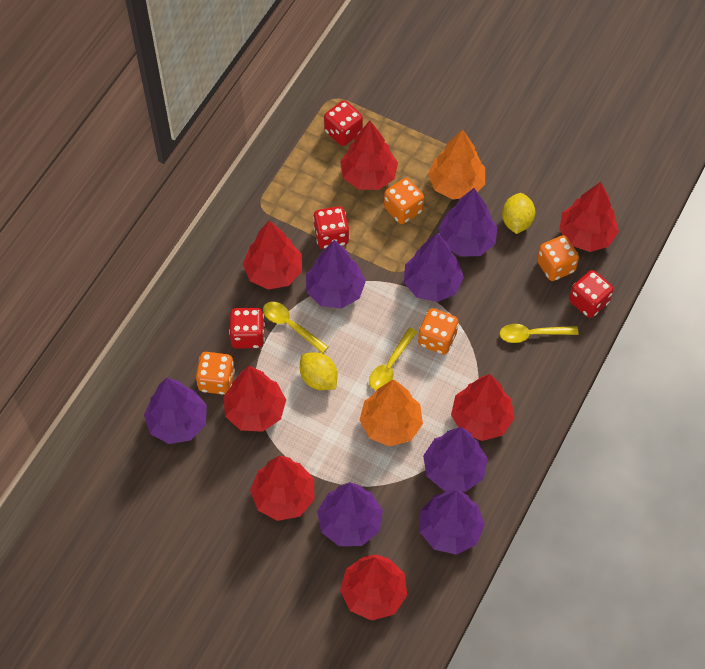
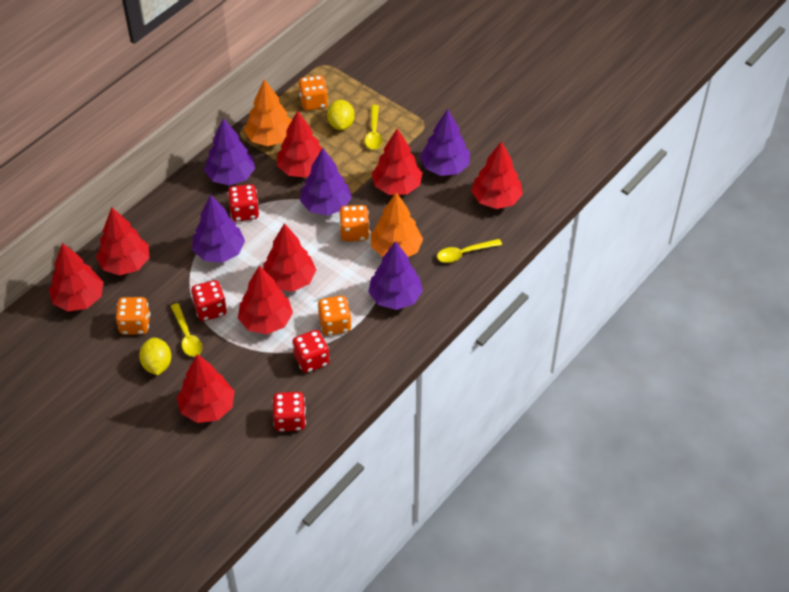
purple tree: [144,377,207,444] [306,240,366,309] [317,482,383,546] [404,233,464,302] [420,489,485,555] [423,427,488,492] [438,188,497,257] = 7 -> [192,195,245,263] [204,118,255,186] [300,148,352,215] [368,241,423,310] [420,109,470,176] = 5
red tree: [223,366,286,432] [243,220,302,290] [250,456,314,521] [340,121,398,190] [340,555,407,621] [451,374,514,441] [559,182,619,252] = 7 -> [49,243,104,311] [96,207,149,275] [177,354,235,423] [238,265,293,334] [263,223,316,292] [277,110,322,178] [371,128,423,195] [471,141,523,209] = 8

